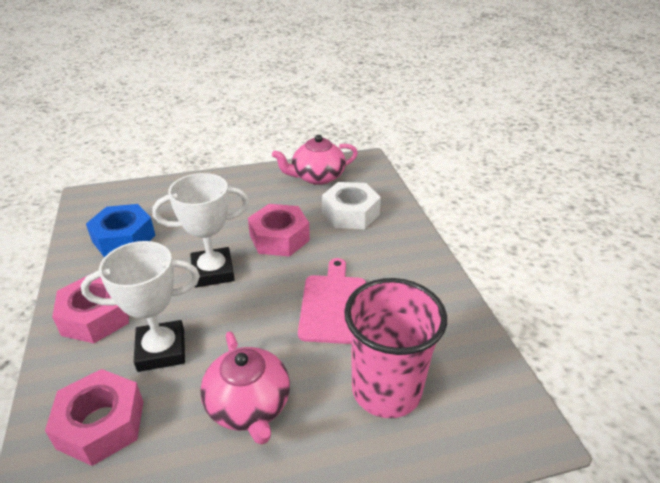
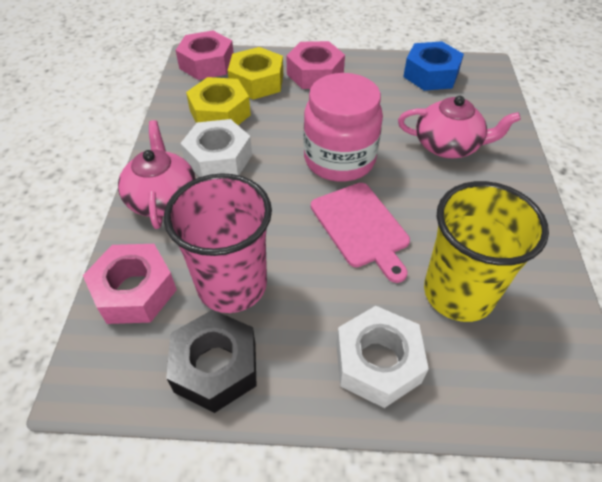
black nut: none = 0 -> [166,310,257,413] = 1
pink jar: none = 0 -> [304,73,383,182] = 1
white nut: [322,182,381,229] = 1 -> [180,119,252,177] [336,306,429,408] = 2
white trophy: [81,241,200,372] [152,173,249,288] = 2 -> none = 0
yellow cup: none = 0 -> [424,181,549,322] = 1
yellow nut: none = 0 -> [186,77,251,125] [228,47,283,100] = 2

